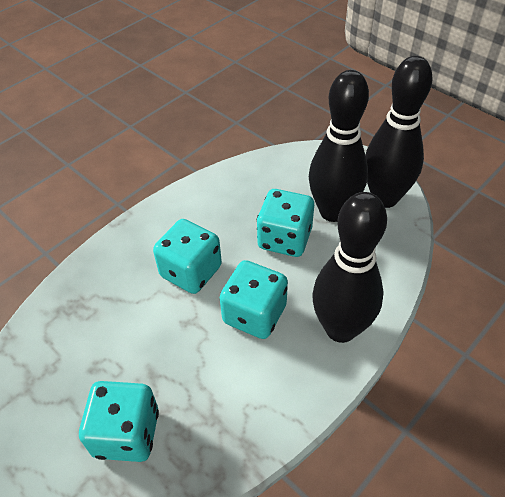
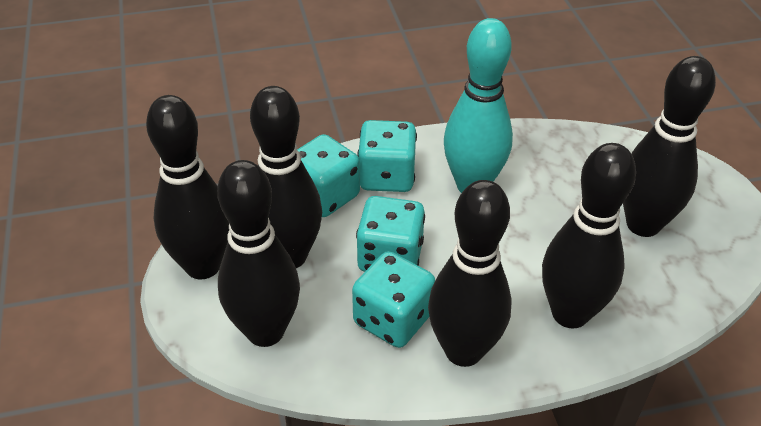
black bowling pin: [309,70,369,222] [312,192,387,343] [365,56,433,208] = 3 -> [146,95,229,280] [217,160,300,347] [250,86,322,268] [428,180,512,367] [542,143,636,328] [623,56,716,237] = 6
turquoise bowling pin: none = 0 -> [444,18,513,193] = 1

